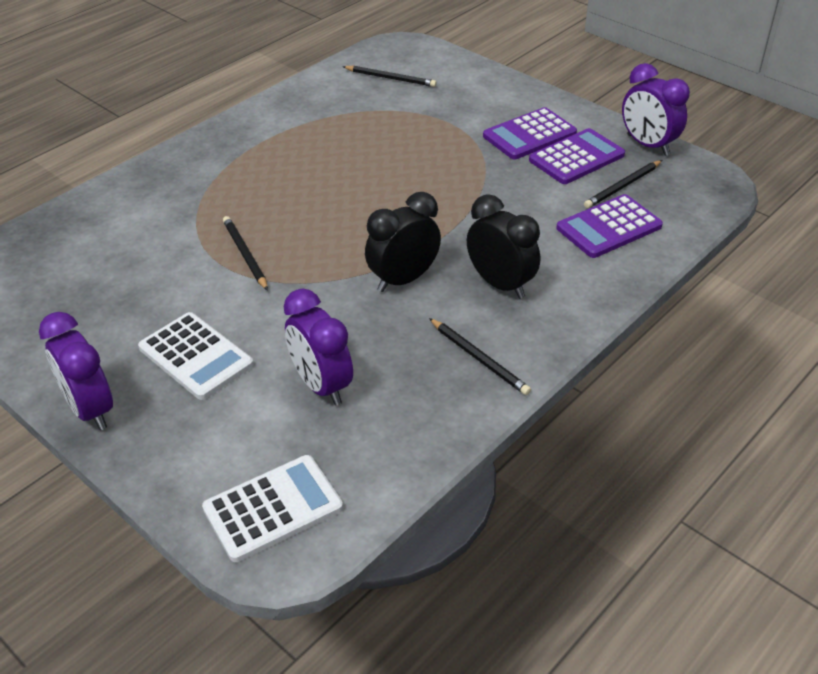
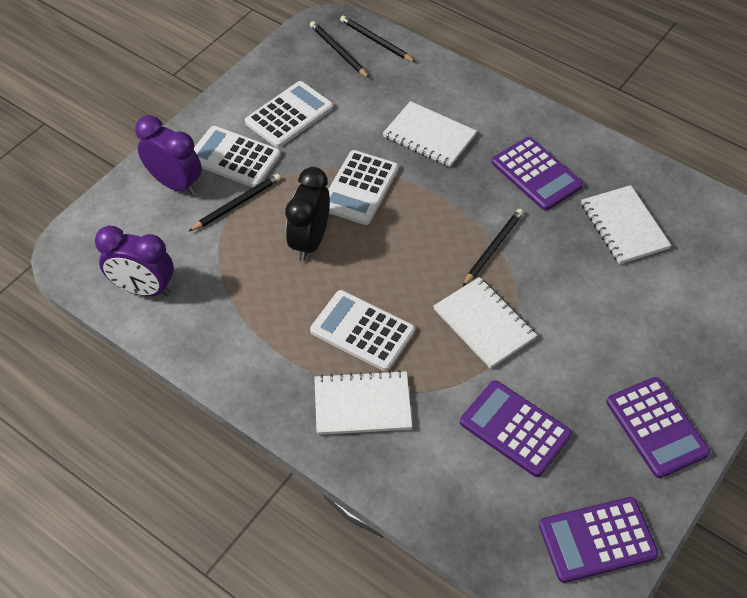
black clock: [365,192,441,292] [467,194,540,299] = 2 -> [285,167,330,261] = 1
purple calculator: [483,107,577,159] [529,128,625,184] [556,194,663,258] = 3 -> [460,380,572,477] [492,137,583,211] [539,497,659,583] [606,377,710,478] = 4
purple clock: [39,312,113,430] [284,288,353,406] [622,63,690,156] = 3 -> [95,226,174,296] [135,115,202,195] = 2
white calculator: [138,312,254,400] [202,455,343,562] = 2 -> [194,126,281,187] [245,81,333,148] [310,290,415,371] [328,150,399,225] = 4
white notebook: none = 0 -> [314,370,412,435] [383,101,477,167] [434,277,537,369] [581,185,671,264] = 4

